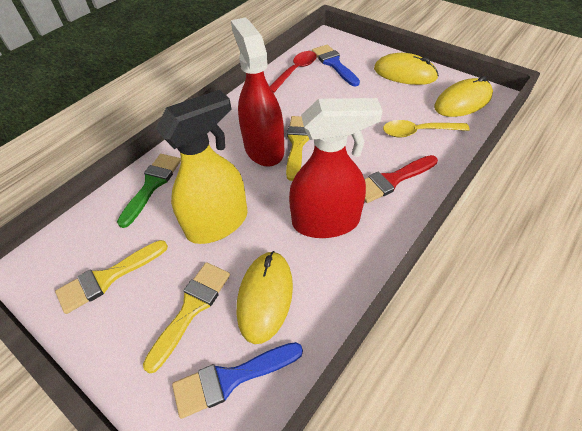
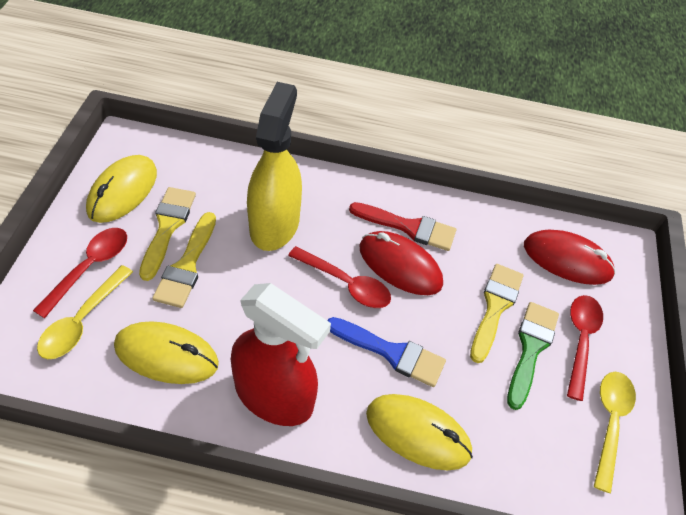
blue brush: [172,342,303,419] [312,45,360,86] = 2 -> [327,317,446,387] = 1
red mouse: none = 0 -> [360,231,443,295] [524,229,616,285] = 2
red spoon: [269,51,317,93] = 1 -> [33,228,127,318] [288,246,391,308] [567,295,603,401] = 3
red spray bottle: [231,17,284,167] [289,98,383,238] = 2 -> [231,283,331,426] = 1
yellow spoon: [383,120,470,137] = 1 -> [37,265,133,359] [594,372,636,493] = 2

